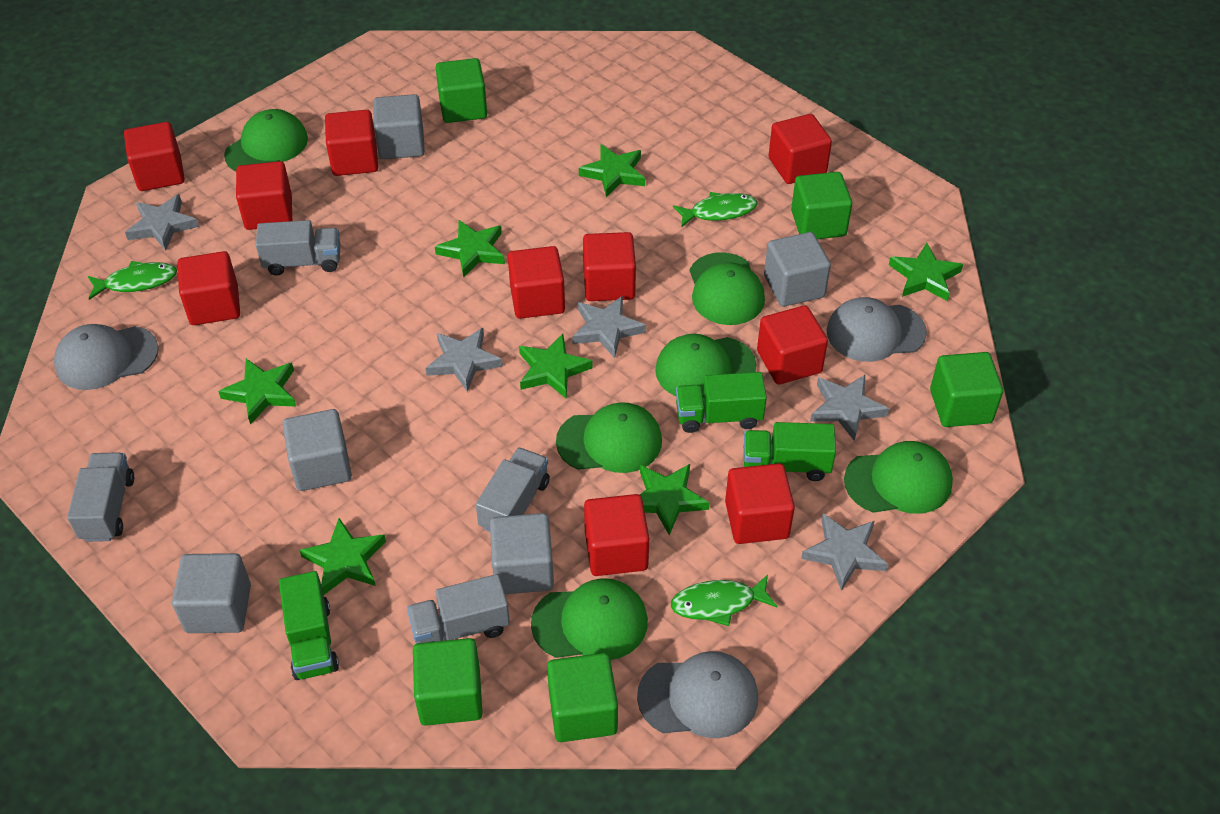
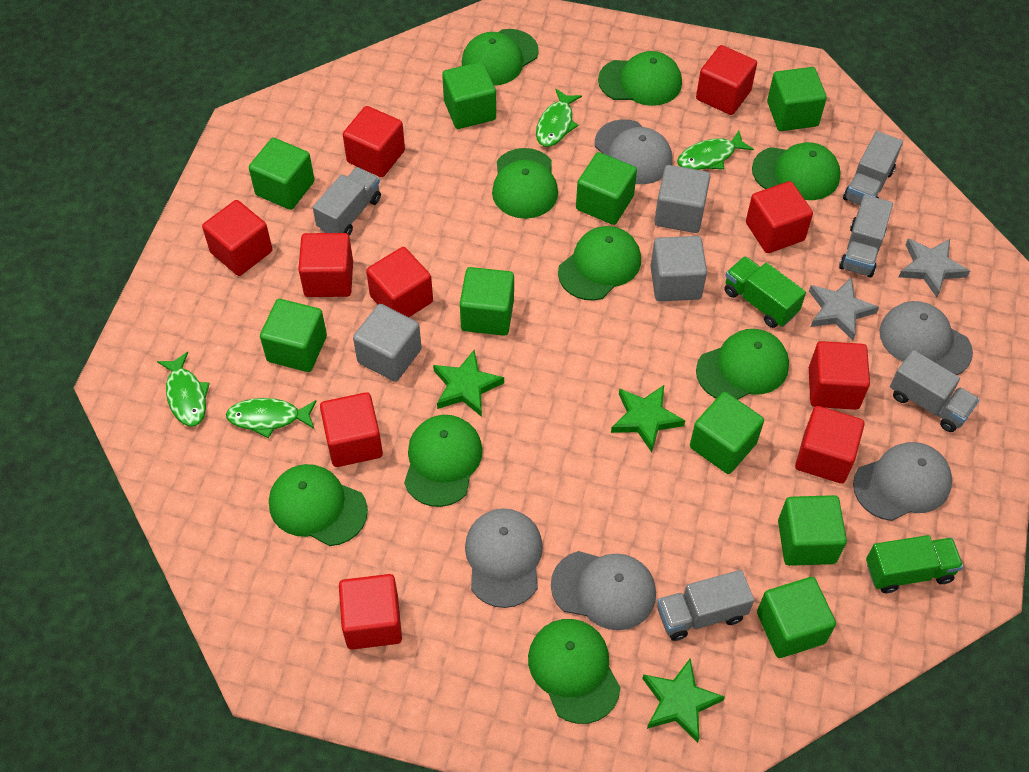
green cap: [224,109,308,171] [531,578,648,660] [556,402,662,473] [655,334,756,396] [690,252,765,325] [844,441,953,514] = 6 -> [269,464,368,546] [404,415,483,507] [462,29,539,86] [492,148,558,219] [528,619,621,724] [558,226,641,301] [598,51,682,106] [696,329,789,400] [752,142,841,200] = 9
green cube: [413,638,483,726] [436,58,487,123] [547,653,618,742] [791,172,852,239] [930,352,1003,427] = 5 -> [249,138,314,210] [260,299,327,372] [442,62,496,129] [460,267,514,336] [576,152,637,225] [690,392,764,474] [757,577,836,658] [767,67,827,131] [778,495,847,566] = 9
green fish: [88,261,177,300] [671,574,778,626] [673,192,757,228] = 3 -> [157,352,210,427] [226,398,316,438] [536,89,582,147] [677,131,754,170] = 4
green star: [218,359,296,425] [300,518,386,595] [435,220,505,278] [519,334,593,399] [579,144,645,197] [640,464,709,536] [889,243,963,301] = 7 -> [433,350,504,417] [611,385,685,453] [642,658,725,743] = 3
green truck: [279,571,339,680] [676,372,767,433] [744,422,836,481] = 3 -> [724,256,806,328] [866,535,963,593] = 2
grey cap: [54,324,159,390] [637,651,758,738] [826,297,927,362] = 3 -> [465,508,543,608] [551,551,656,630] [595,119,672,184] [853,442,952,521] [879,301,973,375] = 5
grey cube: [172,553,251,633] [283,409,352,491] [373,94,425,159] [490,513,554,594] [764,232,831,307] = 5 -> [353,304,422,382] [650,236,707,302] [654,165,711,233] = 3
grey star: [125,194,199,251] [426,328,503,392] [572,296,646,358] [801,514,888,591] [810,375,889,441] = 5 -> [809,277,879,340] [899,239,970,297] = 2
grey truck: [67,452,134,542] [256,220,340,276] [407,574,510,644] [476,447,550,532] = 4 -> [313,167,381,236] [657,570,754,641] [839,195,893,278] [843,131,903,205] [890,350,980,432] = 5

